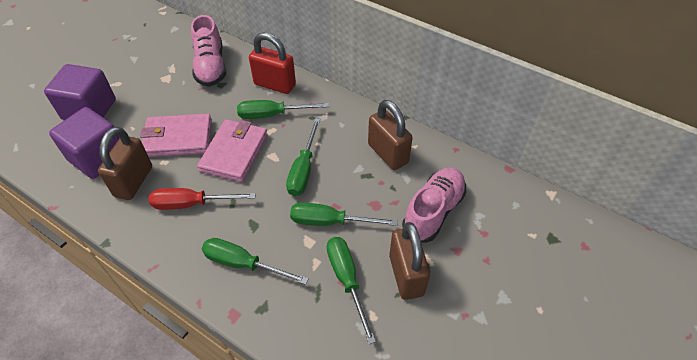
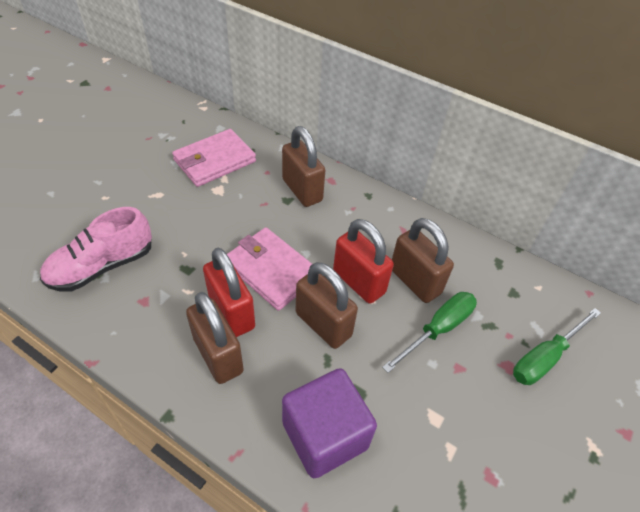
brown padlock: [98,127,152,200] [368,100,413,170] [389,222,430,300] = 3 -> [186,292,244,384] [282,126,325,207] [296,262,358,349] [392,218,454,303] = 4
green screwdriver: [202,238,309,285] [237,100,329,119] [286,118,320,196] [290,202,398,226] [327,237,376,344] = 5 -> [382,292,477,373] [513,308,601,385] = 2
pink shoe: [191,15,226,87] [402,168,466,243] = 2 -> [40,207,152,291] = 1
purple cube: [44,64,116,120] [49,107,120,179] = 2 -> [282,368,377,478] = 1
red padlock: [249,32,296,94] = 1 -> [203,248,255,337] [333,219,394,304] = 2
red screwdriver: [149,188,256,210] = 1 -> none = 0

